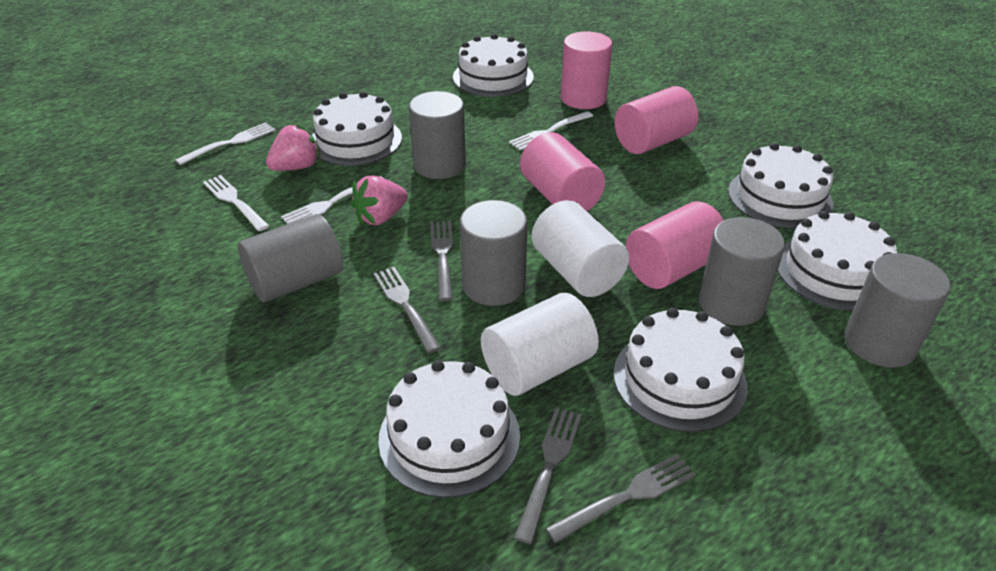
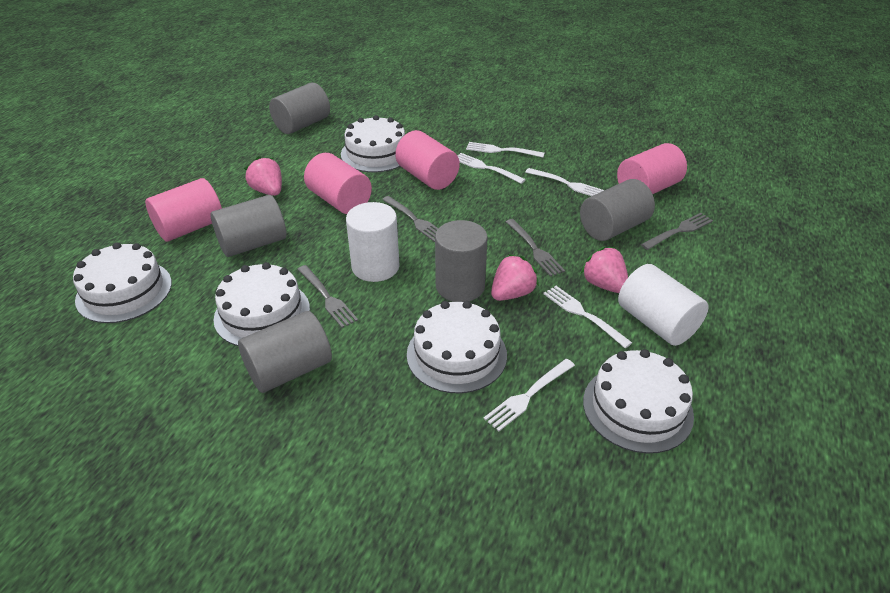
pink strawberry: [266,123,320,171] [351,176,408,225] = 2 -> [244,156,282,196] [491,254,539,301] [581,247,628,293] = 3
white cake: [312,92,402,166] [378,360,520,498] [453,34,534,97] [614,308,747,432] [728,143,833,228] [778,211,897,311] = 6 -> [73,242,172,323] [213,262,310,346] [341,115,405,172] [407,301,507,394] [583,349,694,454] = 5
white fork: [176,123,275,165] [203,175,269,231] [281,176,385,224] [509,111,593,150] = 4 -> [457,153,526,184] [466,142,545,158] [484,359,575,431] [525,168,604,196] [543,286,632,348] = 5

